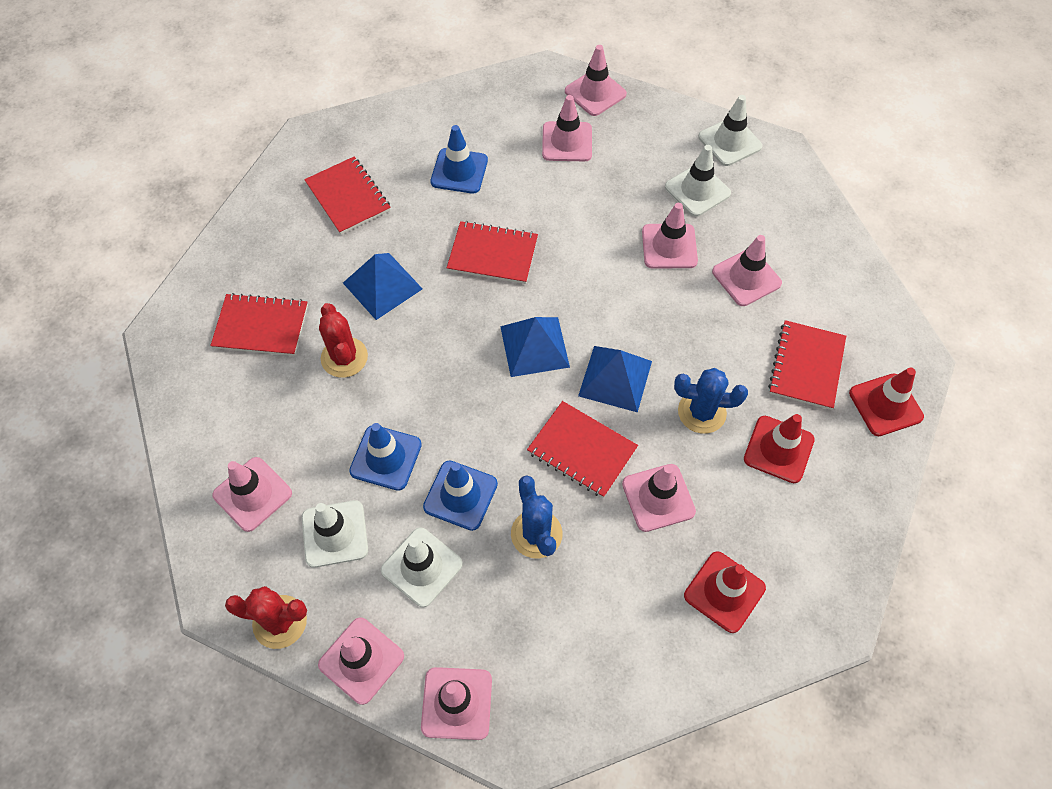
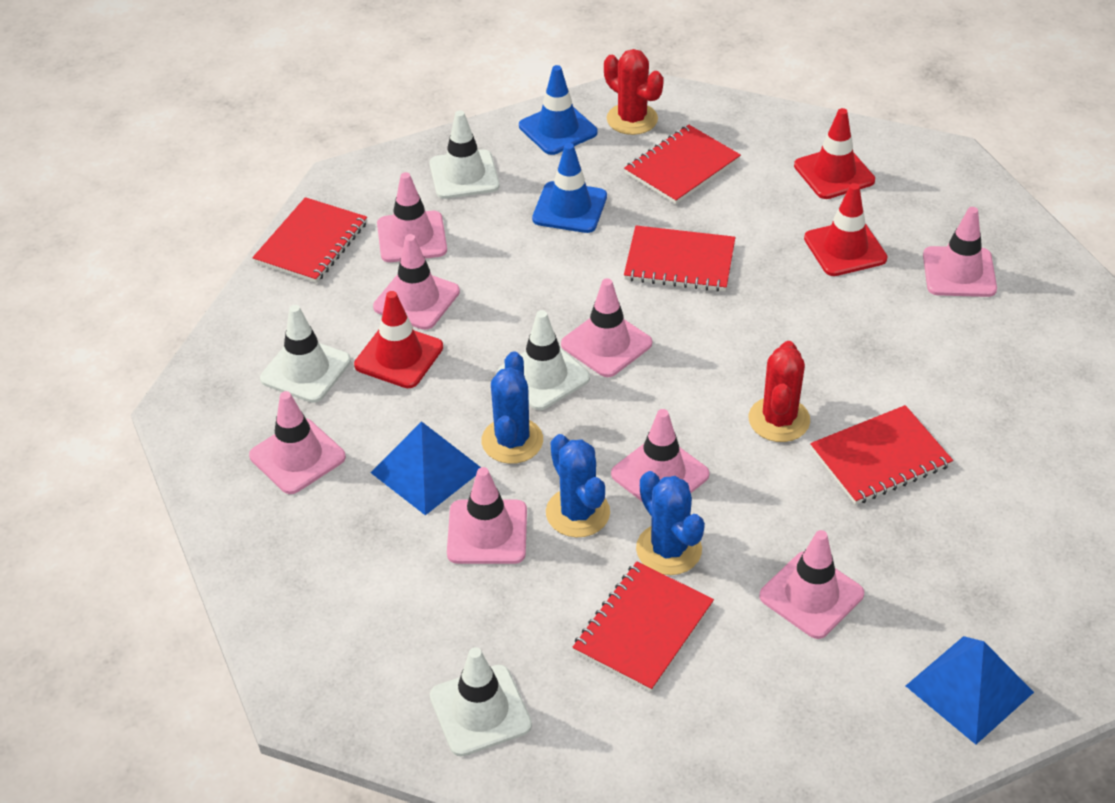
blue cactus: [511,475,563,559] [674,368,748,434] = 2 -> [481,351,543,464] [546,434,610,537] [636,471,705,575] = 3
blue pyramid: [343,253,423,320] [500,317,570,377] [578,346,652,412] = 3 -> [370,421,481,515] [906,636,1034,745] = 2
blue traffic cone: [349,423,422,491] [423,460,498,531] [430,125,488,194] = 3 -> [519,65,598,155] [532,143,607,233] = 2

